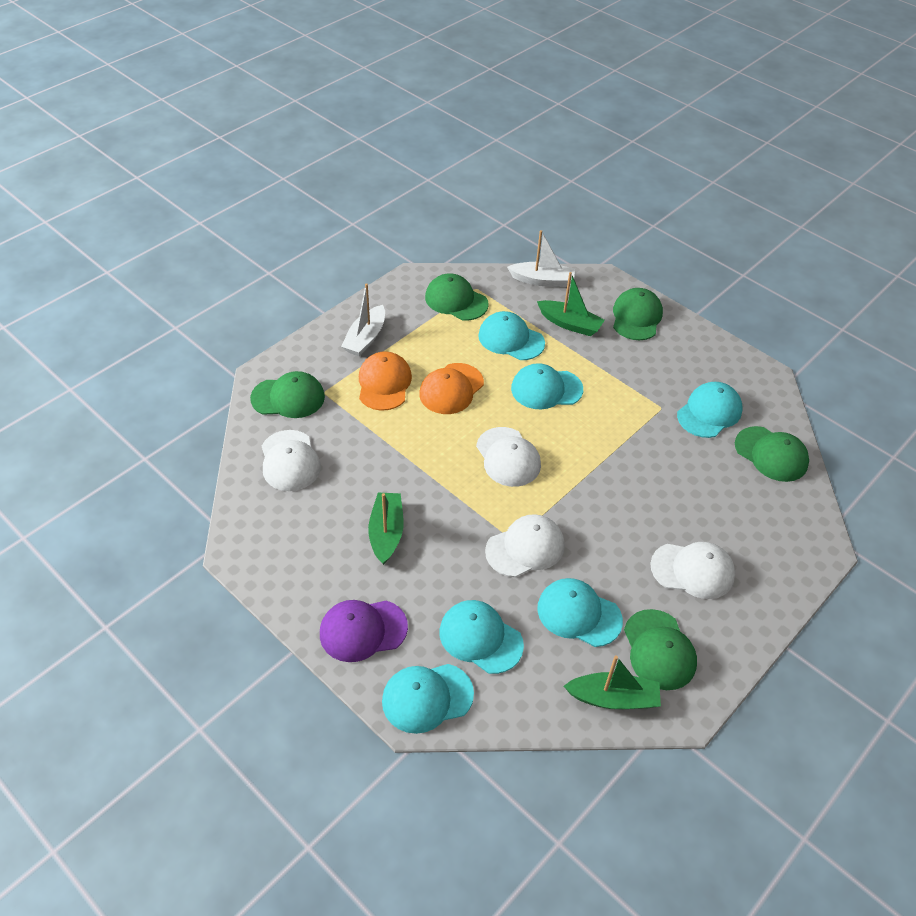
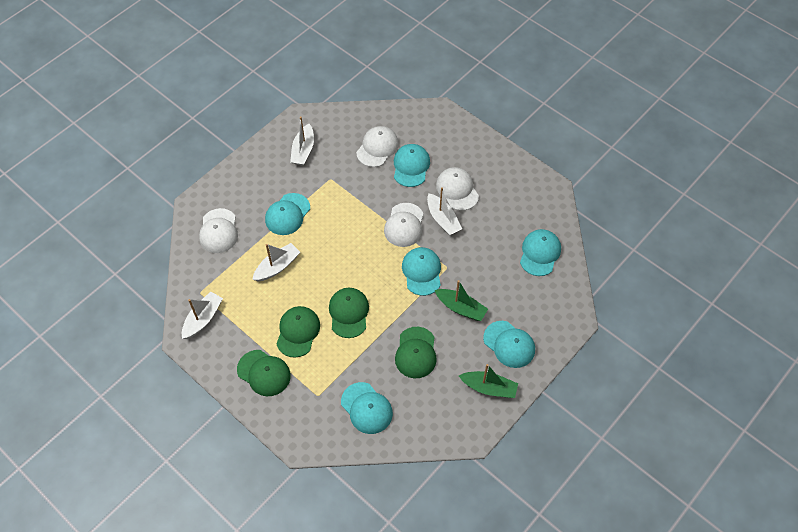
green boat: [368,493,404,565] [537,272,605,336] [564,655,661,709] = 3 -> [435,280,488,321] [459,364,518,398] = 2
green cap: [250,371,325,418] [425,273,489,320] [613,288,663,340] [624,609,697,690] [735,426,809,482] = 5 -> [237,350,291,396] [276,306,320,358] [329,288,369,338] [395,327,437,379] = 4
orange cap: [359,351,412,411] [419,363,484,414] = 2 -> none = 0
purple cap: [320,600,408,662] = 1 -> none = 0
white boat: [341,283,385,356] [507,230,575,287] = 2 -> [182,291,223,339] [252,243,300,281] [290,116,314,166] [427,187,462,235] = 4

